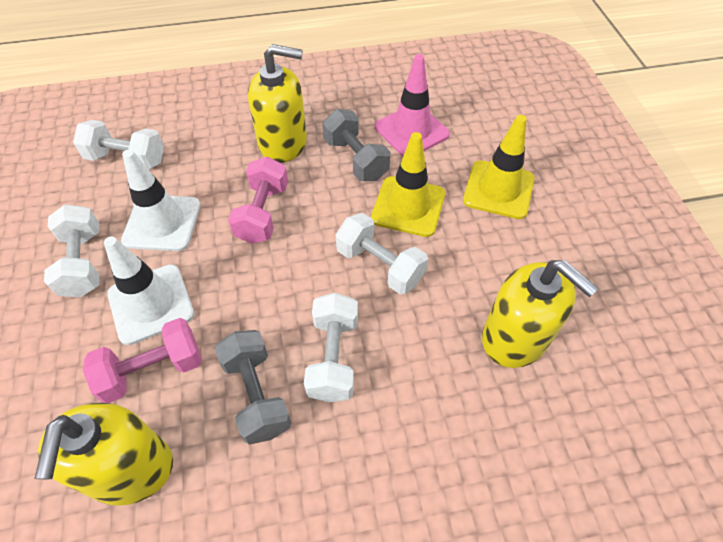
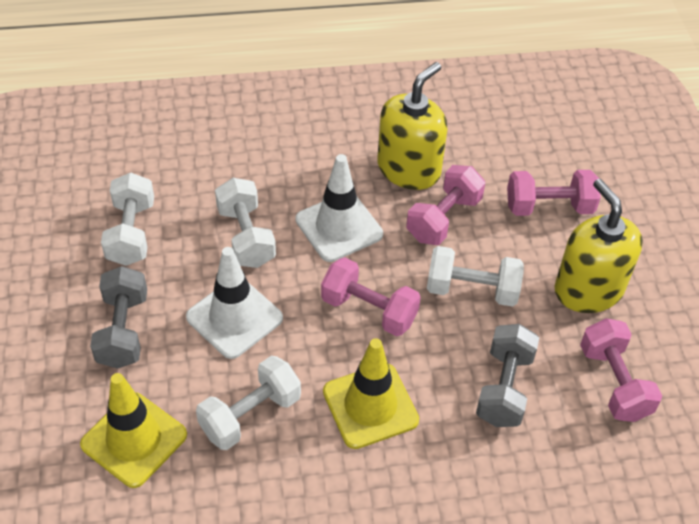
pink dumbbell: [83,318,202,403] [228,157,288,244] = 2 -> [321,257,421,336] [406,165,485,245] [507,170,601,216] [580,318,662,422] = 4
pink traffic cone: [375,54,450,156] = 1 -> none = 0
yellow soap dispenser: [35,402,173,506] [248,44,307,163] [482,260,598,368] = 3 -> [377,62,448,190] [555,179,643,313] = 2

